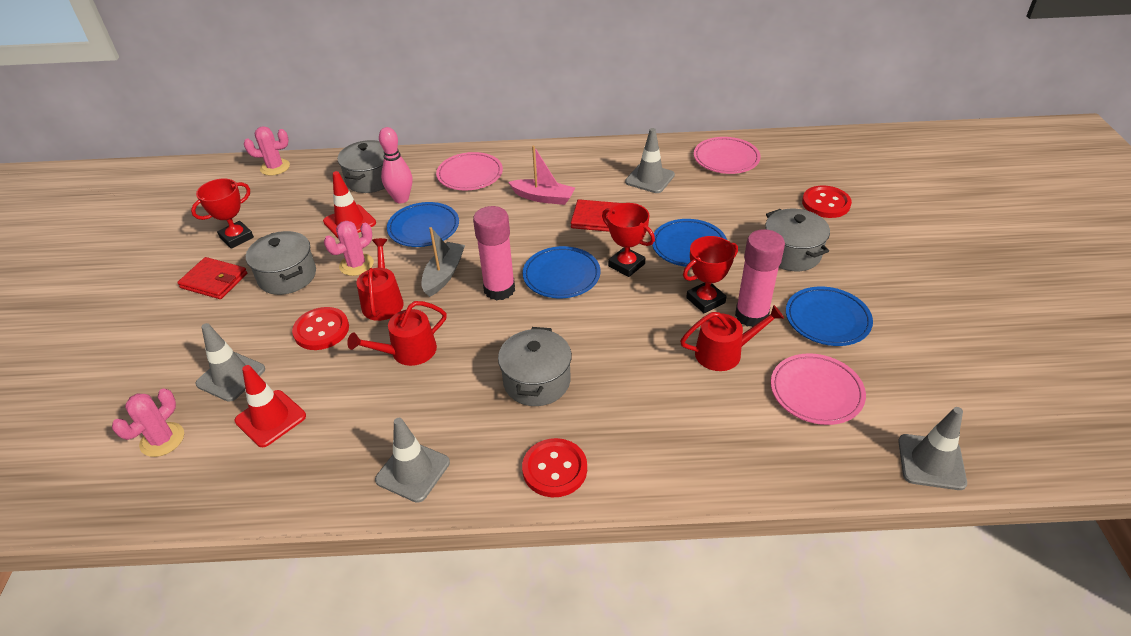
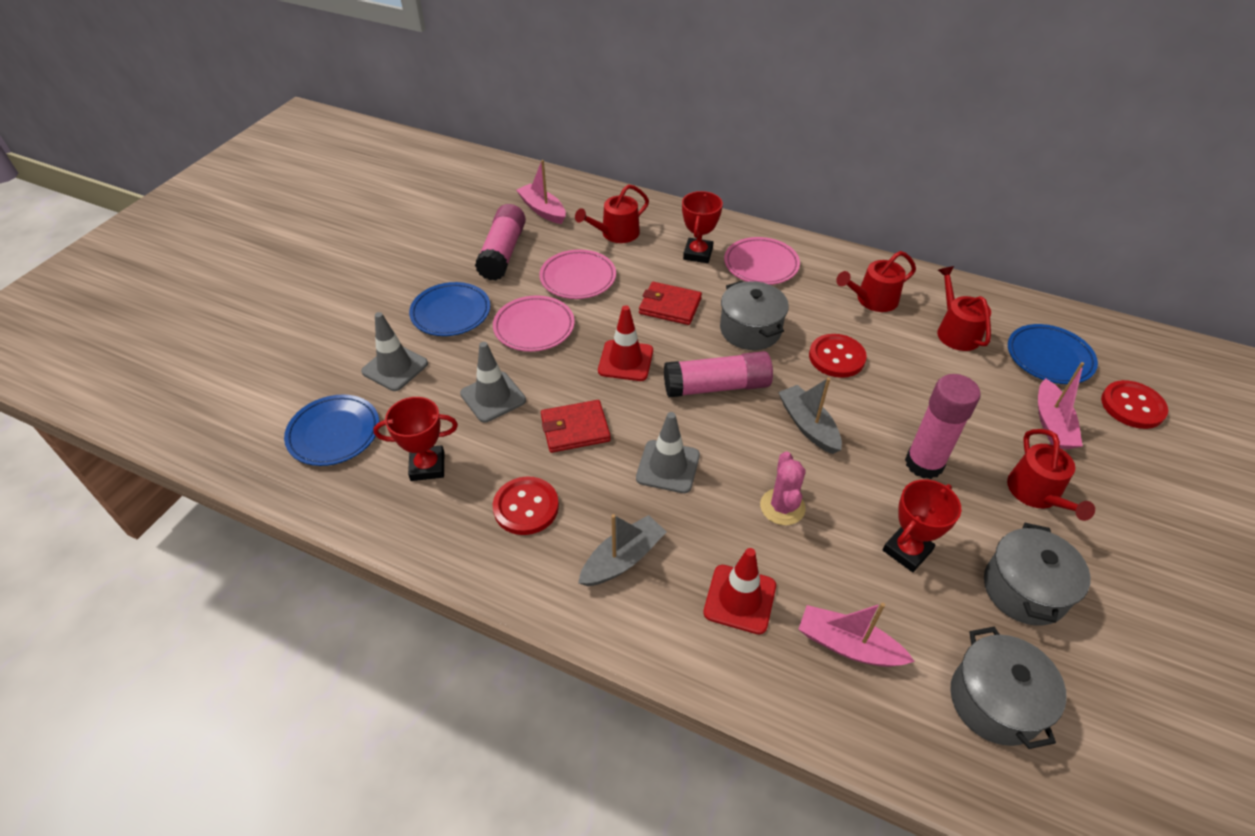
blue plate: [387,202,459,247] [523,246,600,298] [652,219,727,267] [786,287,873,346] = 4 -> [284,395,379,466] [409,282,490,336] [1008,324,1098,384] = 3
grey boat: [421,227,465,297] = 1 -> [578,514,666,586] [778,378,842,454] = 2
grey pot: [246,231,316,295] [338,140,385,193] [498,327,572,406] [765,209,830,271] = 4 -> [720,281,789,350] [950,627,1067,749] [984,523,1091,625] = 3
grey traffic cone: [195,323,265,402] [375,418,450,503] [625,128,675,193] [898,407,967,490] = 4 -> [361,312,428,391] [460,342,526,423] [636,412,700,493] = 3
pink boat: [508,146,575,205] = 1 -> [516,160,566,224] [799,603,915,667] [1038,362,1084,449] = 3
pink bowling pin: [379,127,412,203] = 1 -> none = 0
pink cactus: [112,388,184,457] [244,126,290,176] [324,221,374,276] = 3 -> [760,452,806,525] = 1
pink glue stick: [473,206,515,301] [735,229,785,327] = 2 -> [475,204,526,281] [664,351,773,398] [905,374,981,479] = 3
red watering can: [347,301,447,366] [357,238,404,321] [680,305,784,371] = 3 -> [575,184,649,243] [836,251,916,312] [937,266,991,351] [1007,429,1095,521] = 4

